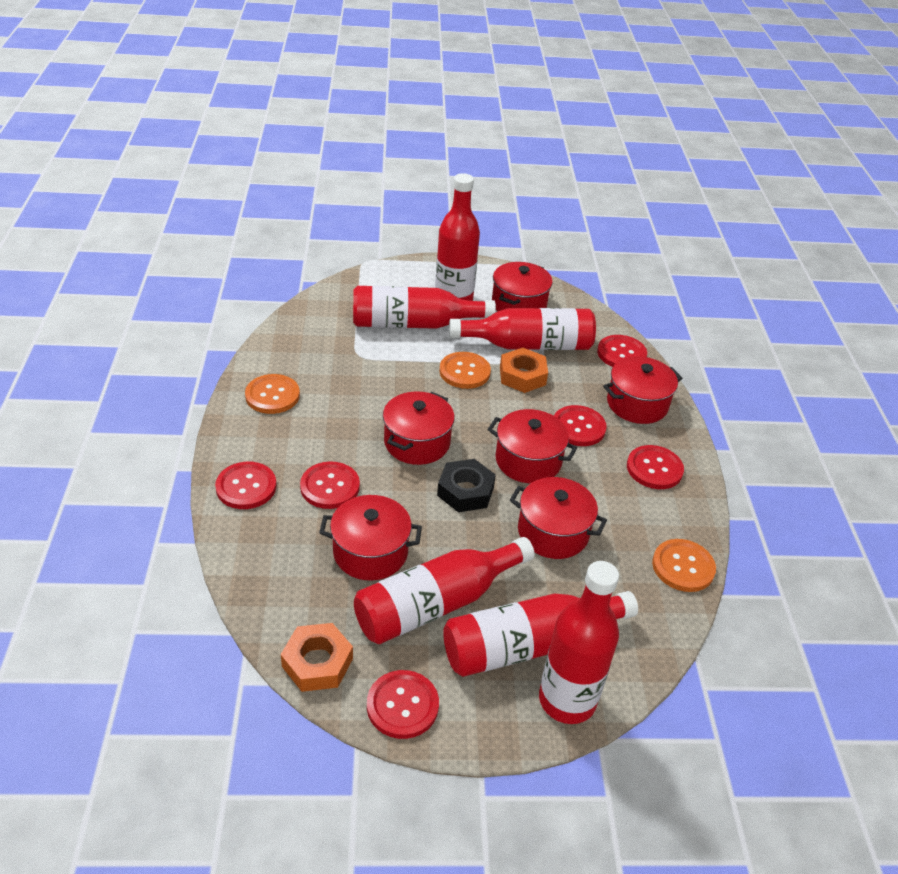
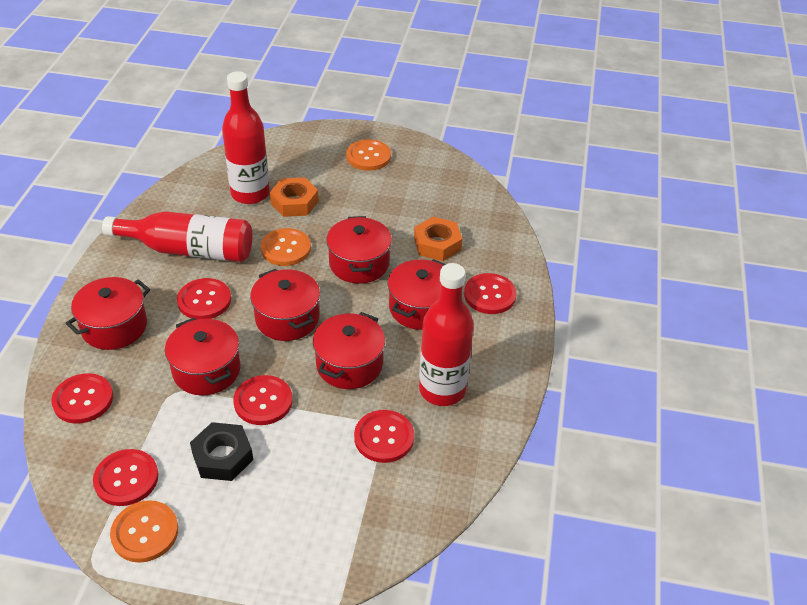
red bottle: [353,286,496,329] [354,537,535,644] [435,173,480,301] [443,591,638,677] [449,308,596,350] [539,561,619,724] = 6 -> [102,211,252,262] [222,71,270,204] [419,263,474,406] = 3

